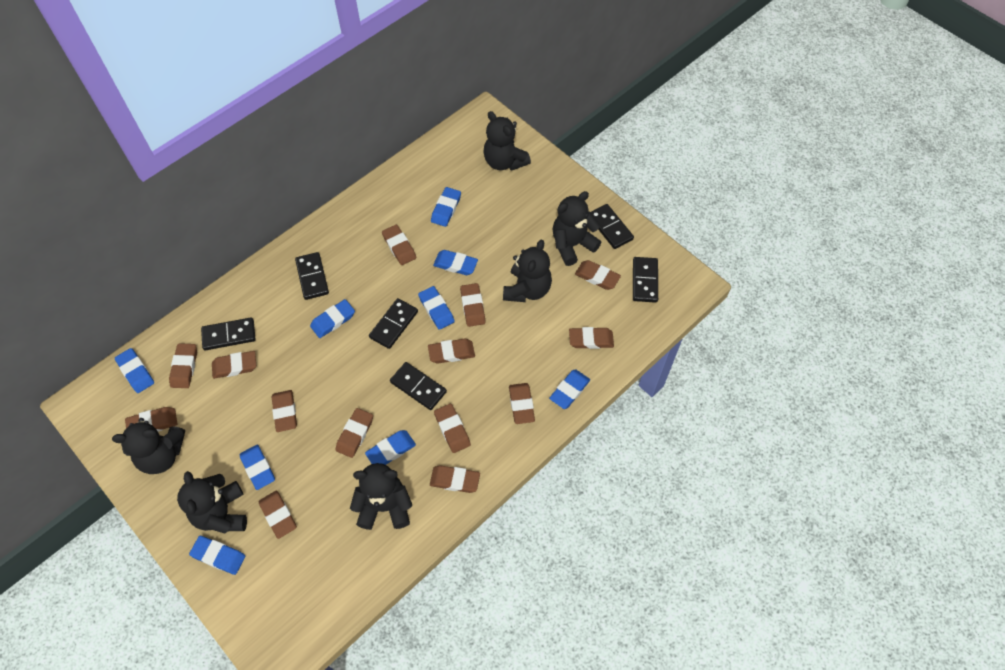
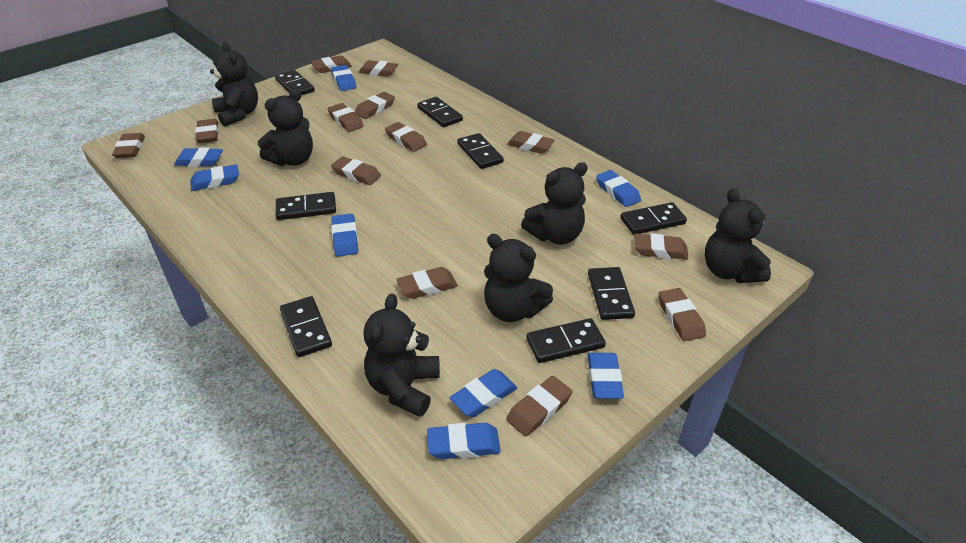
black domino: [201,318,255,350] [295,252,329,300] [369,298,418,349] [390,362,447,410] [590,204,634,249] [633,257,658,303] = 6 -> [275,70,315,95] [276,192,336,220] [280,296,332,357] [417,97,463,127] [457,133,504,169] [526,318,606,363] [588,267,635,320] [620,202,687,235] = 8
blue eraser: [115,348,154,393] [189,536,245,575] [240,445,275,490] [310,299,355,338] [365,430,416,465] [418,286,455,330] [431,187,461,227] [433,250,478,275] [549,369,590,409] = 9 -> [174,147,223,167] [190,164,239,191] [331,65,356,91] [331,213,358,257] [427,423,501,459] [450,369,517,417] [587,353,624,399] [596,170,641,207] = 8
brown eraser: [125,407,177,432] [169,343,197,388] [212,351,256,379] [259,491,297,539] [272,390,297,432] [336,408,373,458] [382,225,416,265] [428,339,475,364] [430,465,480,493] [434,404,471,453] [460,283,485,327] [509,383,535,424] [569,327,614,349] [575,260,621,290] = 14 -> [112,133,145,158] [195,119,219,143] [311,55,352,73] [327,103,364,132] [331,156,381,185] [355,92,395,119] [358,60,398,77] [385,122,427,152] [396,267,458,299] [506,376,572,437] [507,131,555,154] [634,233,688,260] [658,288,706,341] = 13

